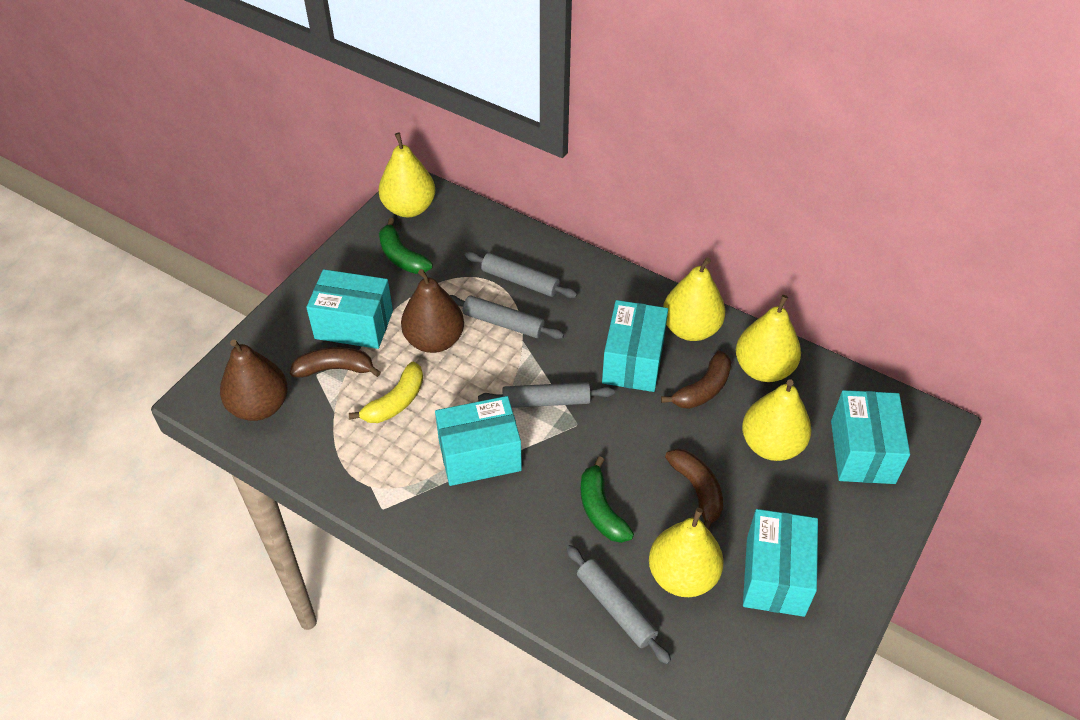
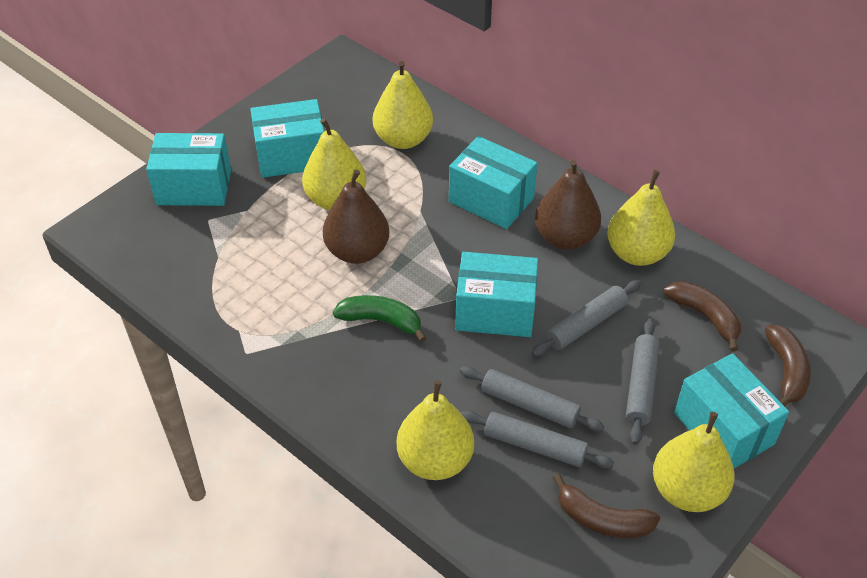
green banana: [379,218,433,274] [581,456,634,543] = 2 -> [333,295,426,342] = 1
yellow banana: [349,362,423,423] = 1 -> none = 0

